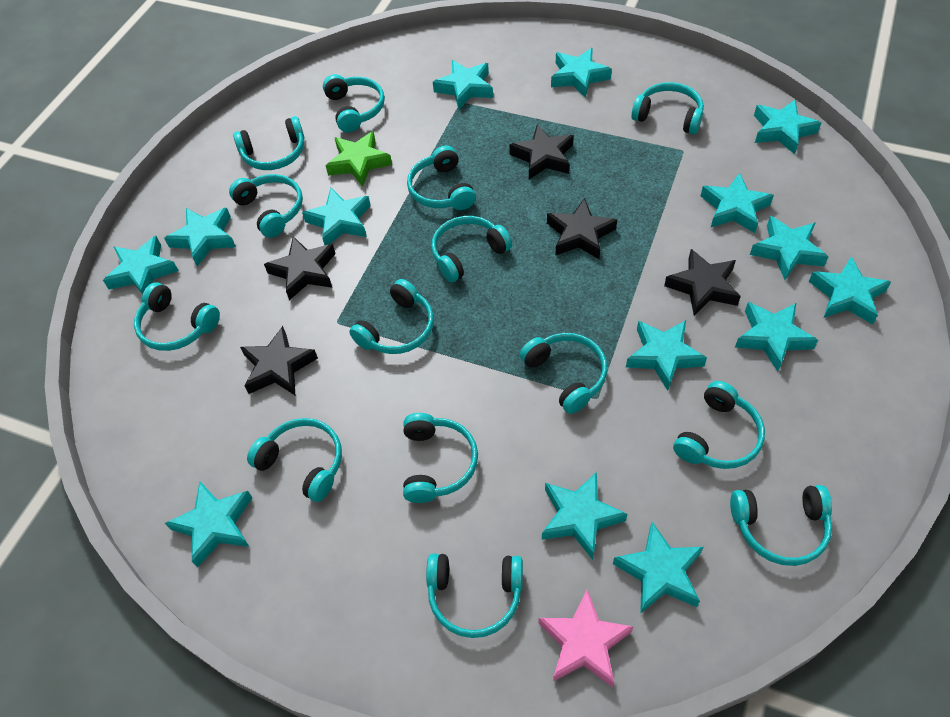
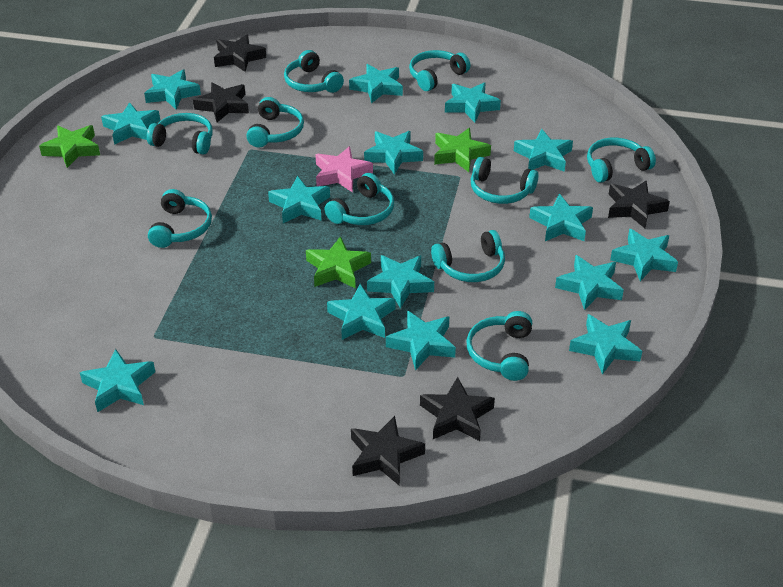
green star: [326,131,392,187] = 1 -> [39,125,100,168] [306,236,371,289] [434,128,491,172] = 3
turquoise headphones: [134,282,220,351] [229,174,303,238] [233,116,304,170] [247,418,342,502] [323,74,385,132] [349,279,434,354] [403,413,478,503] [407,145,476,210] [426,554,523,638] [431,216,512,282] [520,333,607,414] [631,82,704,135] [673,381,765,469] [730,485,832,566] = 14 -> [147,113,213,155] [148,189,212,248] [246,97,304,147] [284,50,344,93] [324,173,394,225] [409,50,470,91] [431,230,505,282] [466,311,532,381] [471,157,539,204] [587,138,656,183] = 10
turquoise star: [103,236,179,295] [164,208,236,266] [165,482,252,568] [302,188,371,245] [433,60,493,109] [542,472,628,560] [551,48,612,98] [613,522,704,614] [626,320,707,391] [701,173,774,233] [735,302,818,372] [750,216,829,280] [754,100,821,154] [809,256,891,325] = 14 -> [80,349,155,412] [101,102,160,145] [144,69,201,109] [268,176,330,223] [327,284,396,340] [349,64,403,104] [364,131,423,174] [367,255,434,308] [386,310,456,371] [445,82,501,122] [514,129,573,172] [529,194,593,241] [555,255,624,310] [569,314,642,374] [610,229,678,281] = 15

